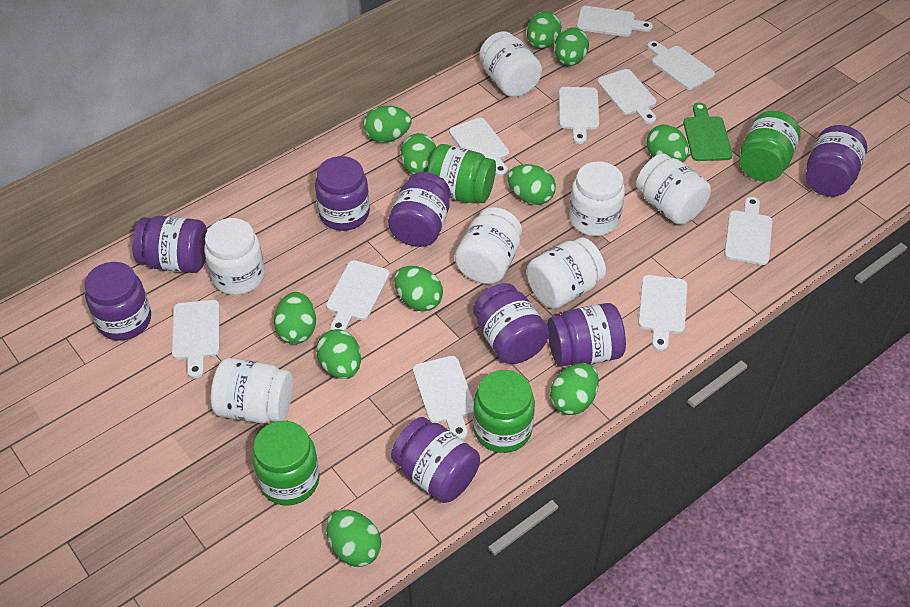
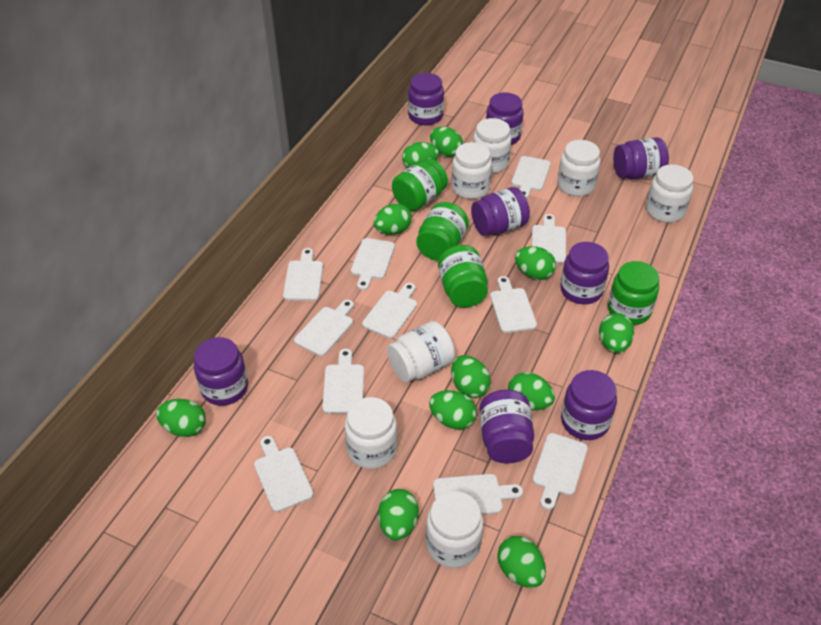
green cutting board: [683,102,733,161] = 1 -> none = 0
white cutting board: [172,300,220,378] [326,260,390,331] [413,356,474,440] [449,118,509,176] [559,87,599,144] [577,6,653,37] [597,69,657,124] [638,275,687,351] [647,41,715,90] [724,197,773,265] = 10 -> [254,436,313,512] [283,248,323,301] [294,300,354,356] [322,349,364,414] [351,238,395,290] [362,283,417,338] [433,474,523,515] [490,276,537,333] [511,156,551,199] [532,214,566,263] [532,433,588,510] = 11

